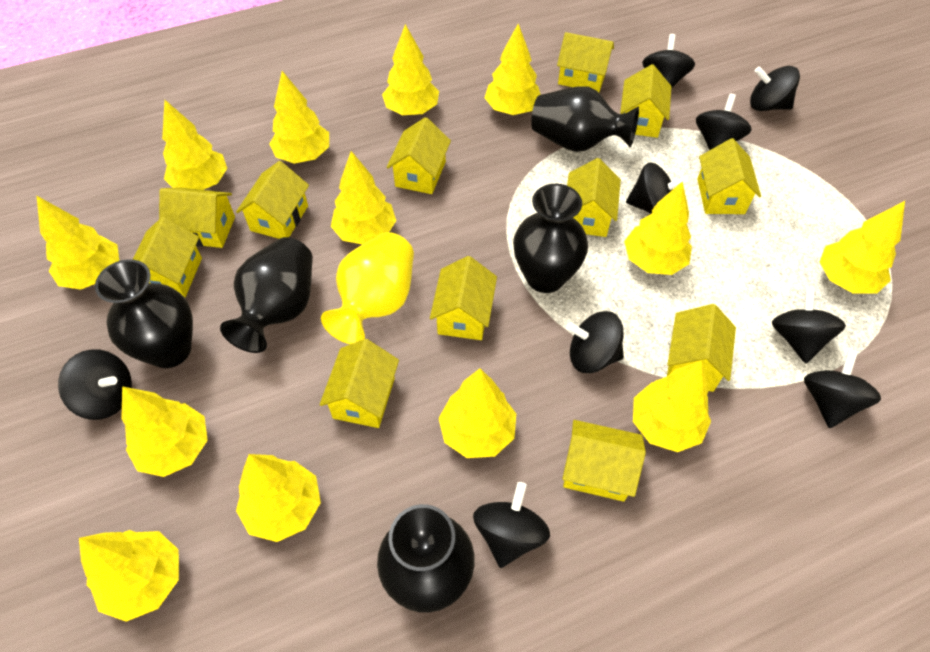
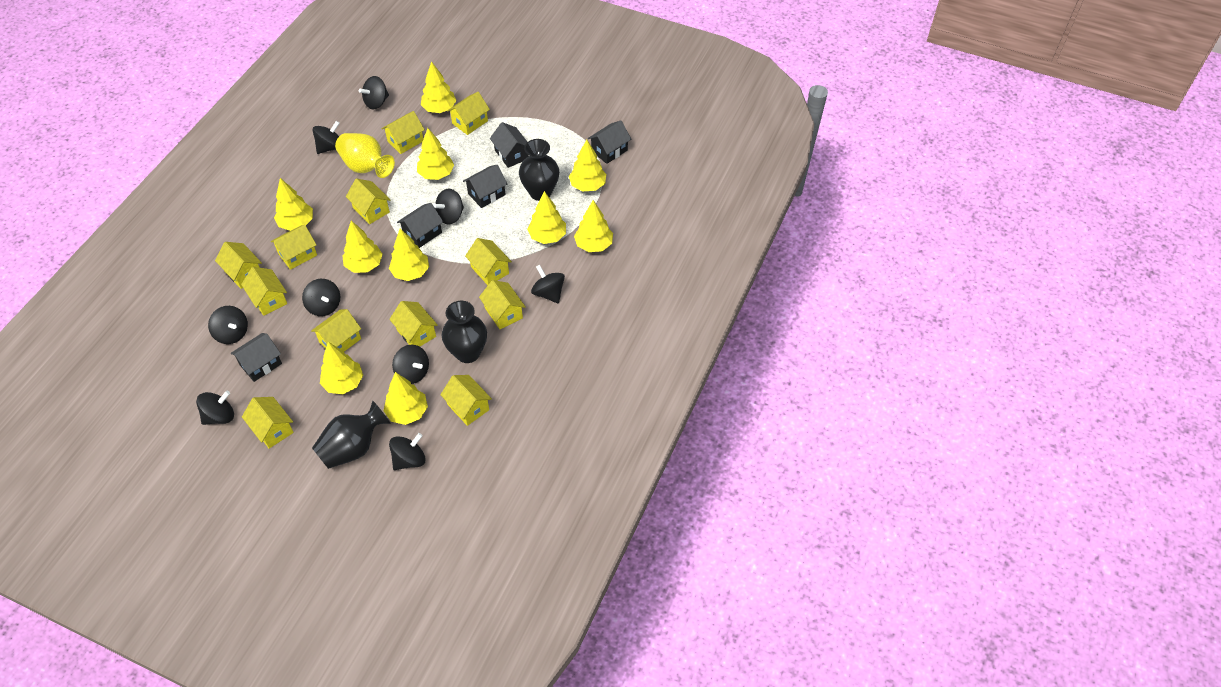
black house: none = 0 -> [231,333,282,382] [397,203,443,248] [463,165,507,208] [490,122,529,168] [588,121,631,164] = 5
black vase: [95,259,193,368] [220,237,313,353] [377,504,475,613] [513,184,588,293] [531,86,639,152] = 5 -> [312,401,391,469] [442,301,487,363] [519,139,559,201] = 3
yellow tree: [36,195,119,290] [79,530,179,622] [121,386,208,477] [162,100,227,190] [236,454,321,542] [270,71,329,164] [331,151,396,244] [382,24,439,115] [439,369,516,458] [485,24,541,115] [624,181,692,275] [633,360,711,452] [819,201,905,293] = 13 -> [274,178,313,231] [320,342,363,394] [342,221,383,273] [383,372,428,425] [389,228,429,281] [417,128,454,180] [421,61,457,113] [527,191,566,244] [569,140,606,191] [574,200,613,252] = 10

